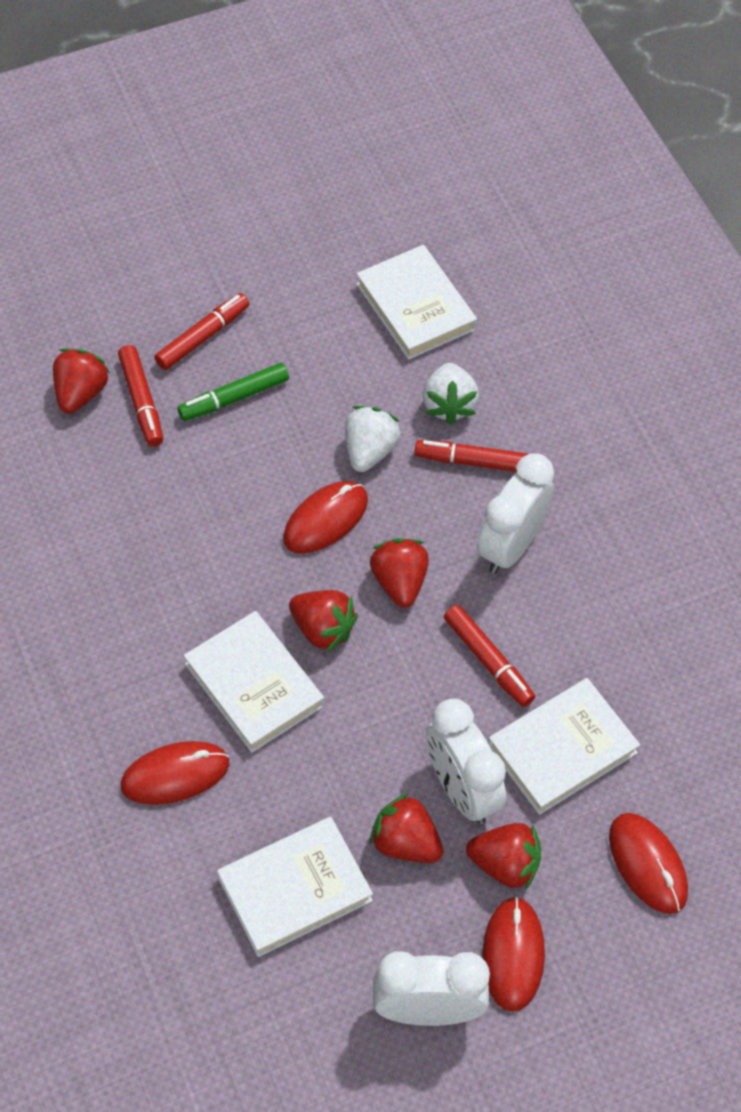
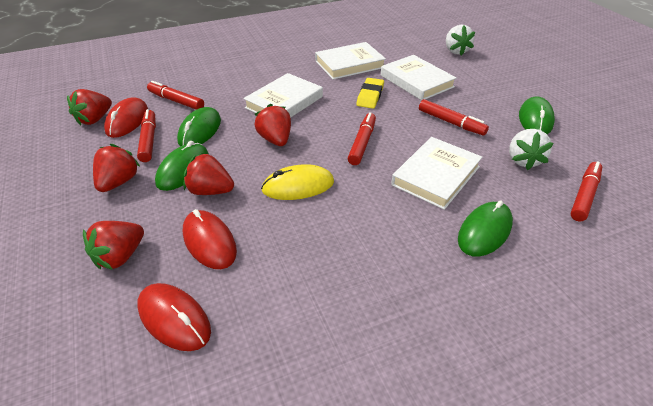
green marker: [178,363,289,421] = 1 -> none = 0
green mouse: none = 0 -> [155,141,209,191] [177,107,221,146] [458,200,513,257] [519,96,555,134] = 4
red marker: [118,345,163,447] [154,293,249,370] [414,440,528,472] [444,605,535,707] = 4 -> [137,109,156,162] [147,81,204,110] [348,112,376,165] [419,99,489,135] [570,161,602,221] = 5
red mouse: [121,741,229,805] [283,481,368,554] [482,896,545,1012] [609,813,688,914] = 4 -> [104,97,148,138] [137,283,211,351] [183,209,237,269] = 3
white clock: [373,951,490,1026] [426,699,506,824] [477,453,554,574] = 3 -> none = 0
yellow eraser: none = 0 -> [357,78,384,109] = 1
yellow mouse: none = 0 -> [261,164,334,200] = 1

